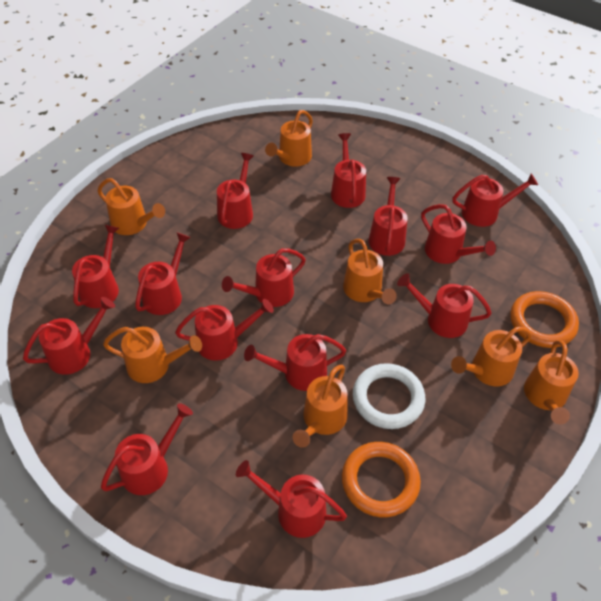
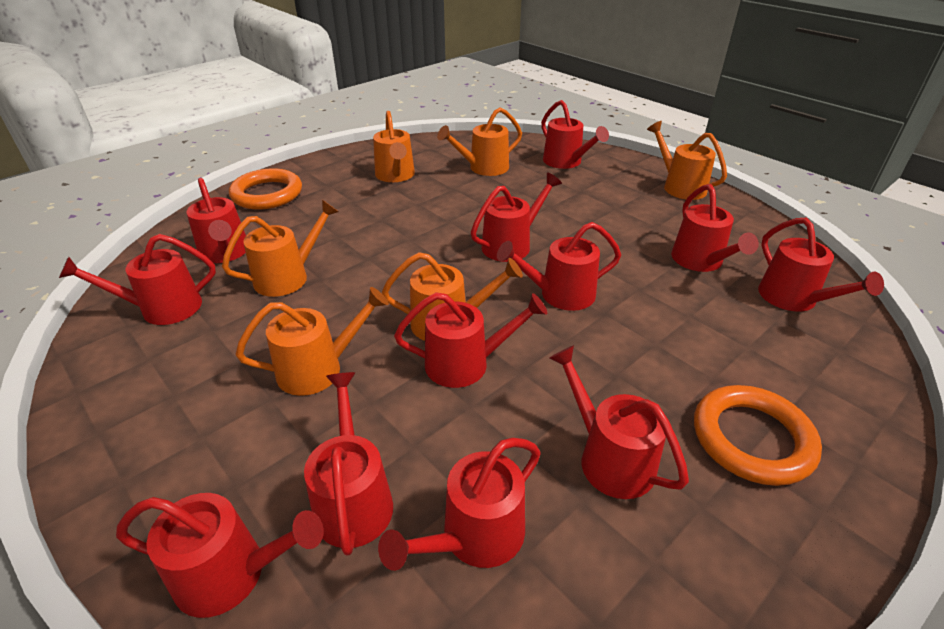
orange watering can: [97,178,165,235] [103,327,202,383] [265,110,313,167] [293,365,348,448] [343,239,397,304] [451,327,532,386] [524,340,579,425] = 7 -> [222,200,339,297] [236,287,389,396] [373,111,415,182] [382,252,523,341] [437,107,522,176] [647,121,727,200] = 6
red watering can: [23,297,115,375] [72,225,119,308] [101,403,193,495] [135,232,191,315] [175,299,274,361] [217,153,254,229] [222,248,306,307] [236,460,347,538] [244,334,346,391] [331,133,366,208] [368,177,408,256] [397,273,492,338] [421,204,496,264] [452,174,538,227] = 14 -> [59,234,216,325] [116,493,324,618] [186,178,246,263] [304,372,393,556] [378,438,541,571] [394,292,547,388] [471,173,562,262] [497,222,621,311] [541,100,609,169] [549,345,689,499] [671,184,759,272] [758,218,884,312] = 12
white ring: [353,363,425,429] = 1 -> none = 0

